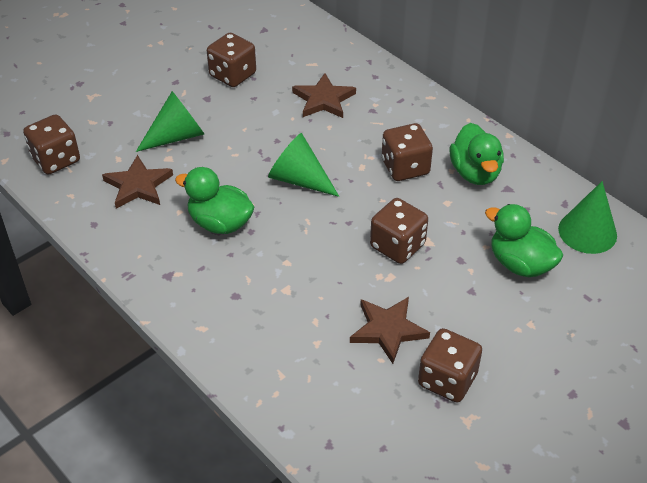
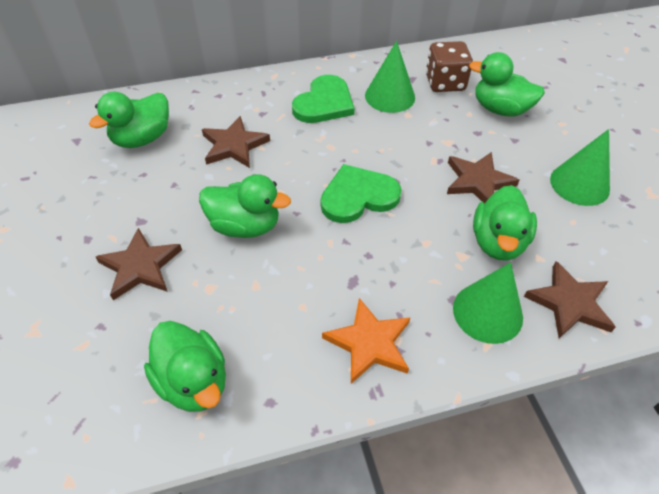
brown dice: [23,114,80,175] [207,33,256,87] [370,198,428,264] [382,123,433,181] [418,328,482,402] = 5 -> [426,41,473,92] = 1
brown star: [102,155,173,208] [292,73,356,118] [350,297,430,364] = 3 -> [96,228,182,300] [202,116,270,168] [447,152,519,204] [524,261,616,338] = 4
green duck: [175,167,254,234] [450,123,504,185] [485,204,563,277] = 3 -> [89,92,169,148] [144,321,226,412] [199,174,291,238] [469,52,545,117] [473,185,537,261] = 5
green heart: none = 0 -> [292,75,354,123] [321,164,402,223] = 2
orange star: none = 0 -> [322,298,410,384] = 1

